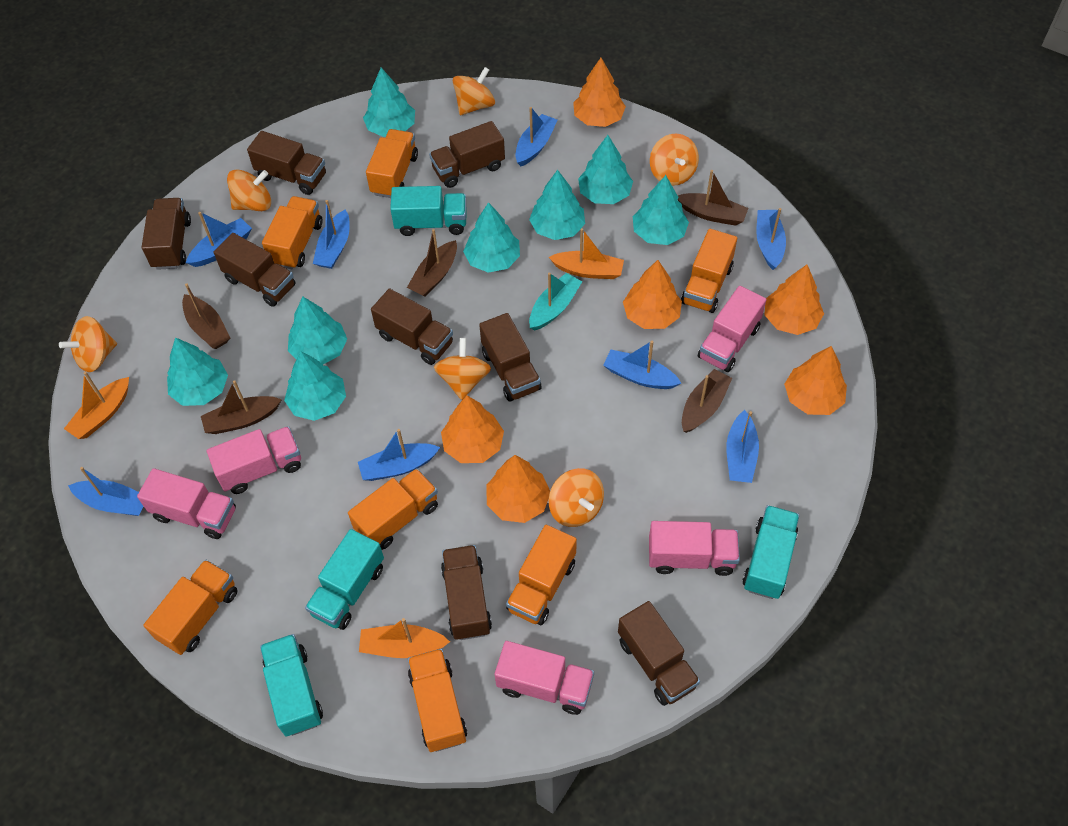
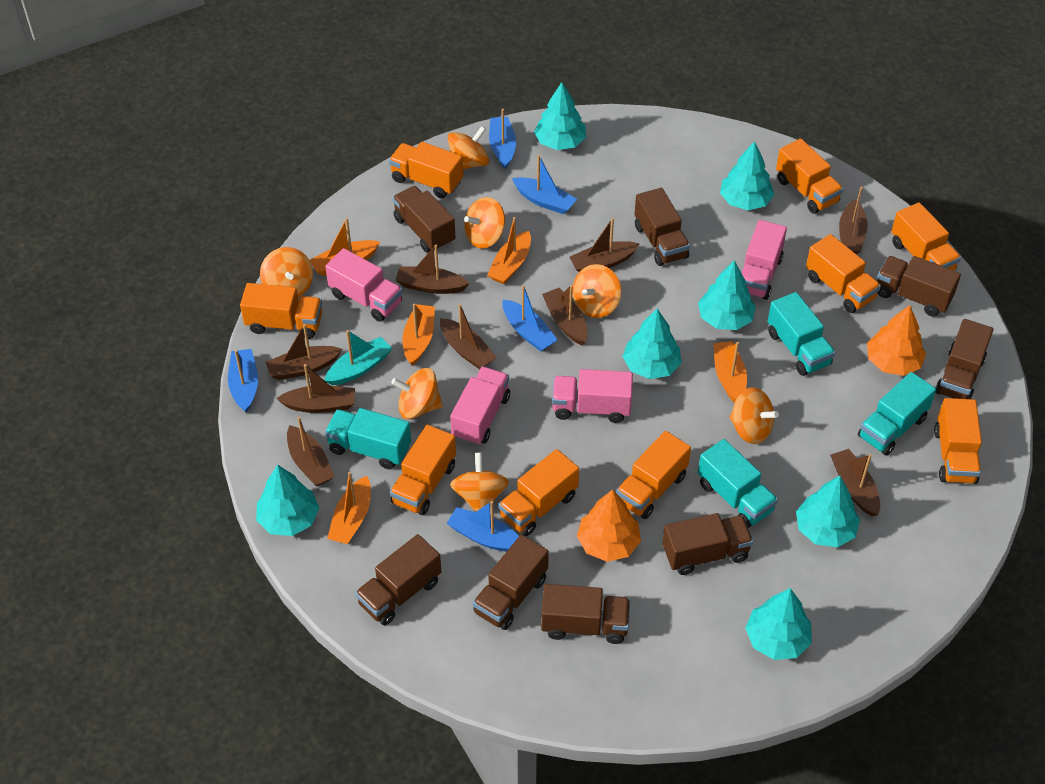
blue boat: [68,467,144,516] [186,212,252,267] [313,200,350,269] [358,429,440,481] [515,107,557,166] [603,341,681,389] [726,410,759,483] [756,208,786,270] = 8 -> [228,349,258,413] [447,501,519,552] [489,109,516,169] [502,285,558,351] [512,155,577,214] = 5
brown boat: [182,283,230,349] [201,380,282,434] [407,229,457,297] [678,170,748,226] [682,369,732,433] = 5 -> [266,324,342,380] [276,364,355,413] [287,417,334,486] [395,245,470,294] [440,304,497,370] [542,285,588,345] [569,218,640,272] [830,449,880,516] [839,187,867,254] = 9
orange boat: [64,372,129,439] [359,618,450,658] [549,228,624,279] = 3 -> [310,218,380,276] [327,472,371,544] [402,303,435,366] [487,217,531,284] [713,341,747,403] = 5
orange spinning top: [59,316,117,372] [227,169,271,211] [434,338,491,400] [453,67,495,115] [548,468,604,527] [650,134,699,186] = 6 -> [260,247,313,297] [392,368,443,419] [448,126,489,170] [450,452,509,512] [464,197,505,249] [572,264,621,318] [730,387,779,444] = 7
orange tree: [441,395,504,463] [486,455,550,523] [573,58,626,127] [623,260,682,329] [764,265,824,335] [784,346,847,415] = 6 -> [577,489,641,562] [867,305,926,376] = 2
orange truck: [143,560,238,655] [262,196,323,269] [348,468,438,550] [366,129,418,198] [408,649,467,752] [506,525,577,625] [681,229,737,313] = 7 -> [240,283,322,339] [389,142,463,198] [390,425,456,515] [498,449,579,536] [616,431,691,519] [776,139,843,214] [806,234,881,313] [891,202,961,271] [934,398,982,484] = 9
pink truck: [137,468,236,539] [207,426,301,494] [495,641,594,715] [649,521,740,576] [698,286,766,372] = 5 -> [325,248,403,322] [450,367,510,445] [552,369,633,423] [741,220,787,300] = 4
turquoise tree: [167,337,228,406] [284,351,346,421] [288,297,347,364] [363,68,415,137] [463,202,520,273] [529,170,585,240] [578,135,633,204] [633,175,689,245] = 8 -> [256,465,319,536] [534,82,586,150] [622,308,681,379] [698,260,756,330] [720,141,775,210] [745,588,812,660] [796,476,860,547] = 7

